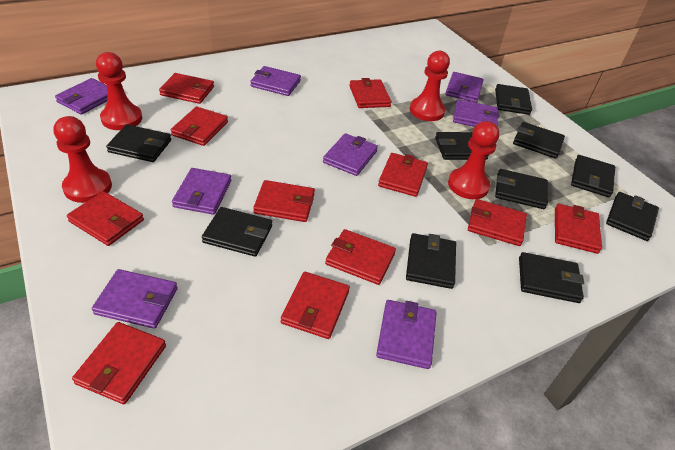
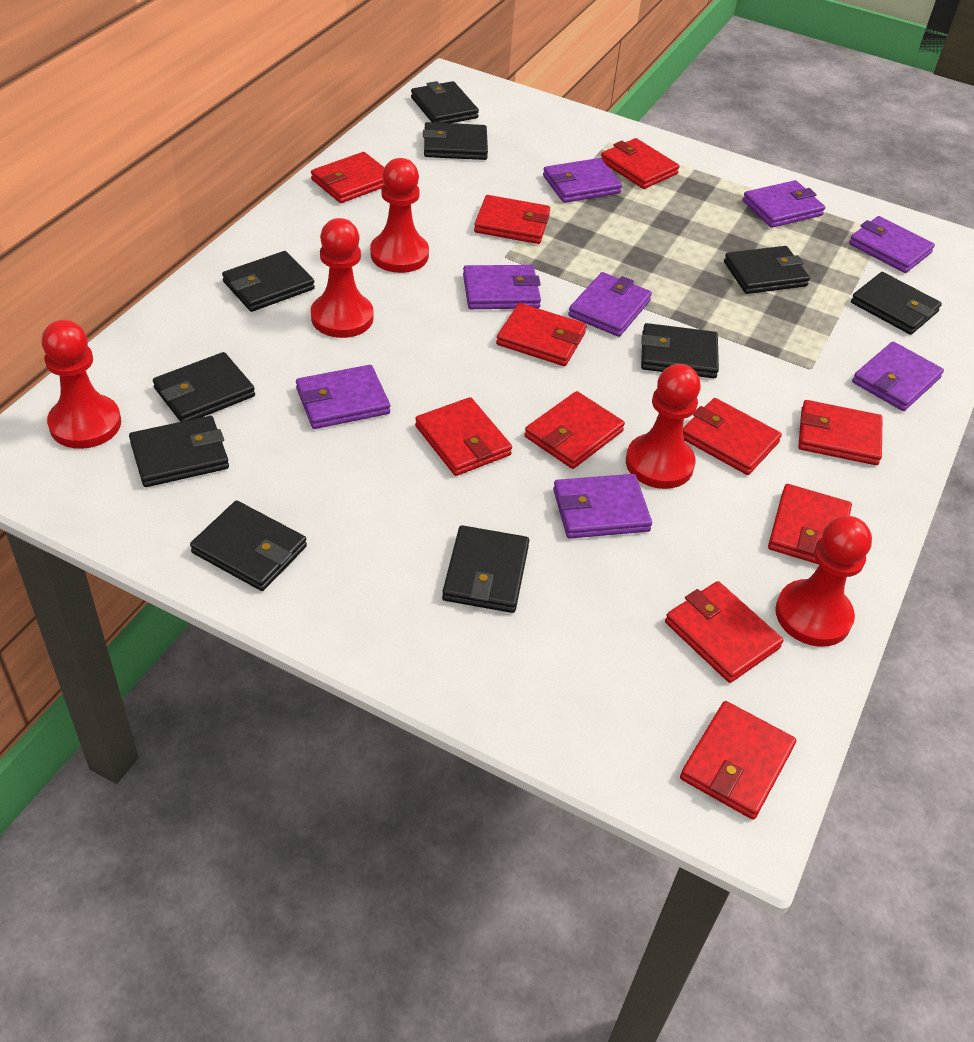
red pawn: [54,116,112,203] [96,52,142,130] [410,51,450,121] [448,121,499,199] = 4 -> [42,320,121,449] [311,218,374,338] [370,158,429,273] [626,364,701,489] [775,516,872,647] = 5

